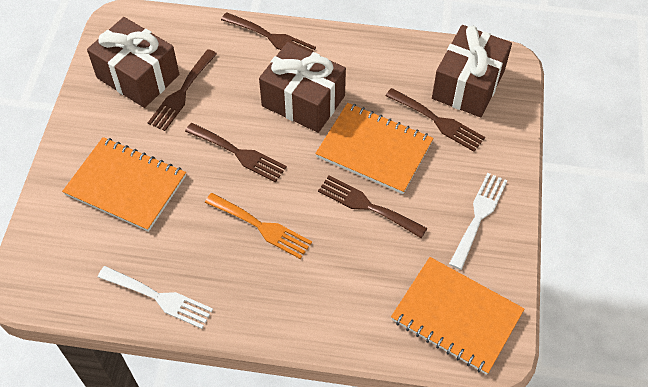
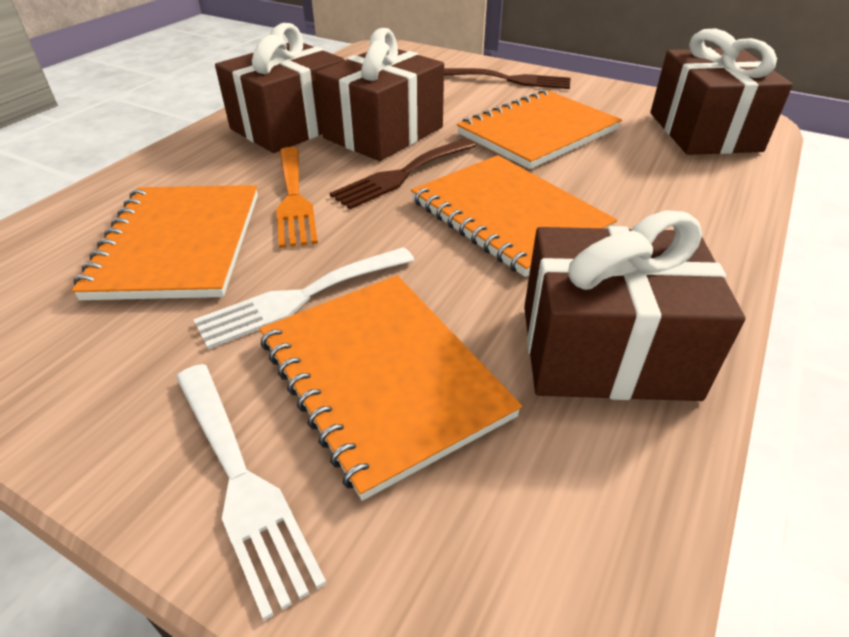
brown fork: [148,49,217,131] [185,123,287,183] [221,12,316,53] [318,176,427,238] [385,88,485,152] = 5 -> [330,139,476,209] [444,68,570,89] = 2
brown gift: [87,17,179,108] [259,42,346,133] [432,25,512,117] = 3 -> [215,23,345,153] [315,28,444,161] [524,211,745,401] [650,28,793,155] = 4
orange notebook: [62,137,186,232] [315,103,433,194] [391,257,524,375] = 3 -> [72,185,258,300] [260,275,522,501] [411,155,617,277] [457,89,622,169] = 4

